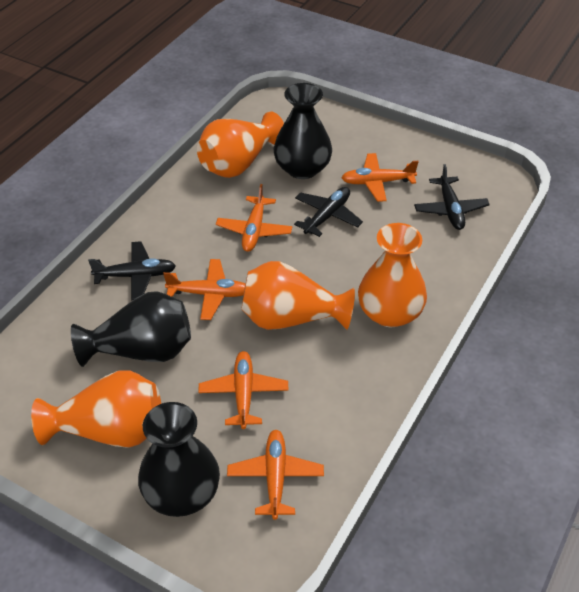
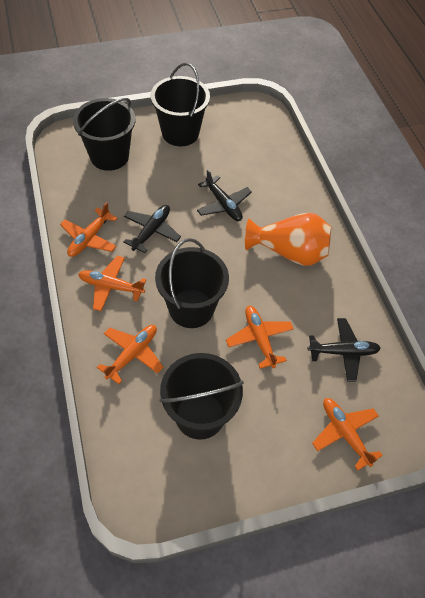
black bucket: none = 0 -> [73,98,135,171] [150,63,210,146] [155,238,229,328] [160,353,244,440] = 4
black vase: [71,291,191,367] [138,402,220,517] [274,83,332,179] = 3 -> none = 0
orange vase: [31,370,161,448] [197,111,284,178] [241,261,355,330] [358,223,427,327] = 4 -> [245,212,331,266] = 1

